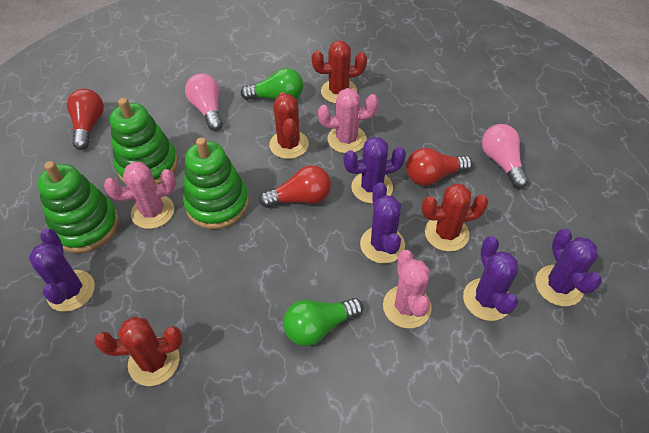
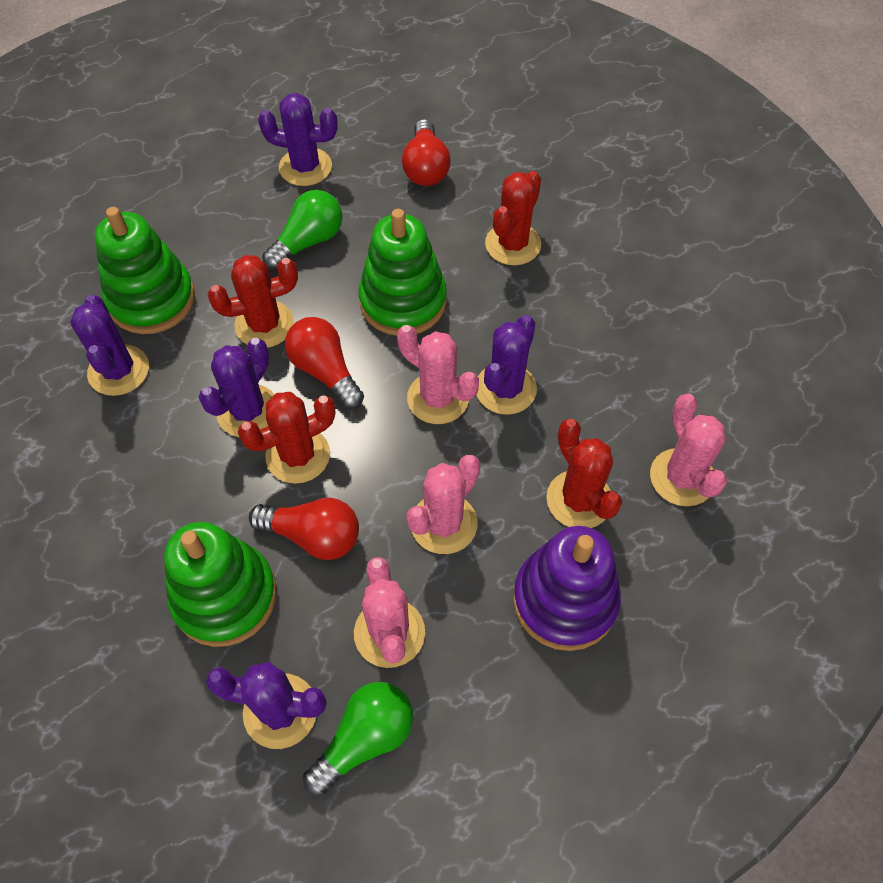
pink cactus: [104,162,176,229] [318,88,379,153] [383,250,432,328] = 3 -> [354,557,425,668] [397,325,479,424] [406,455,480,554] [650,394,727,506] = 4
pink light bulb: [185,73,223,131] [482,124,529,189] = 2 -> none = 0
purple stacking toy: none = 0 -> [513,526,621,651] = 1

